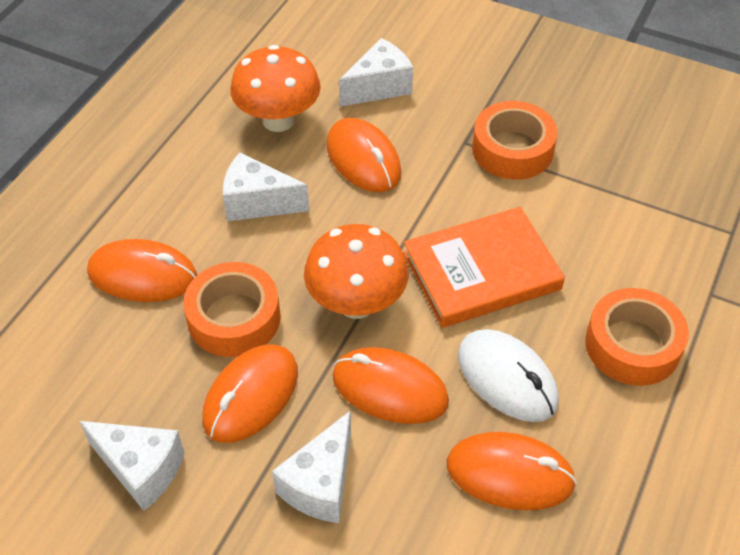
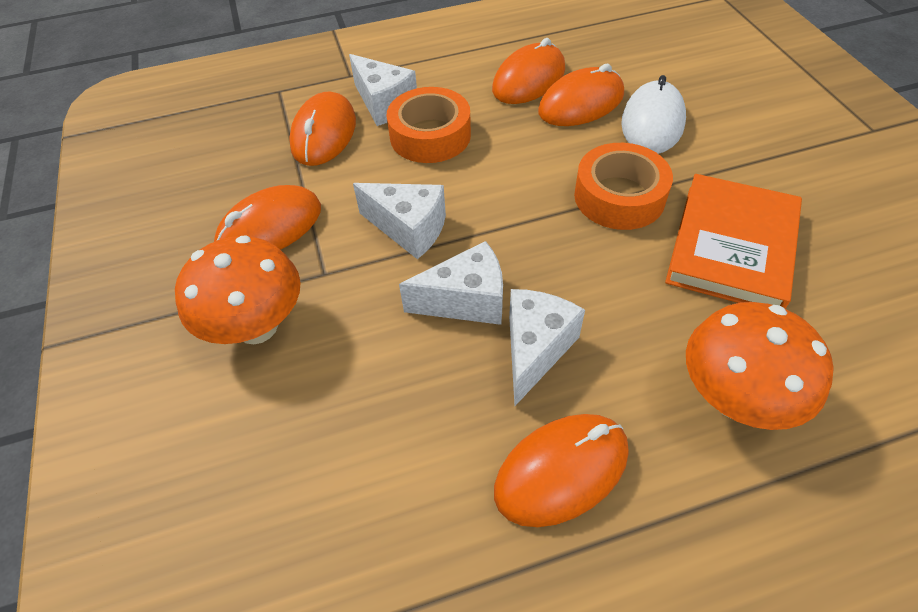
orange tape: [183,262,280,357] [472,101,558,180] [585,288,689,386] = 3 -> [387,87,471,163] [574,143,673,230] = 2

